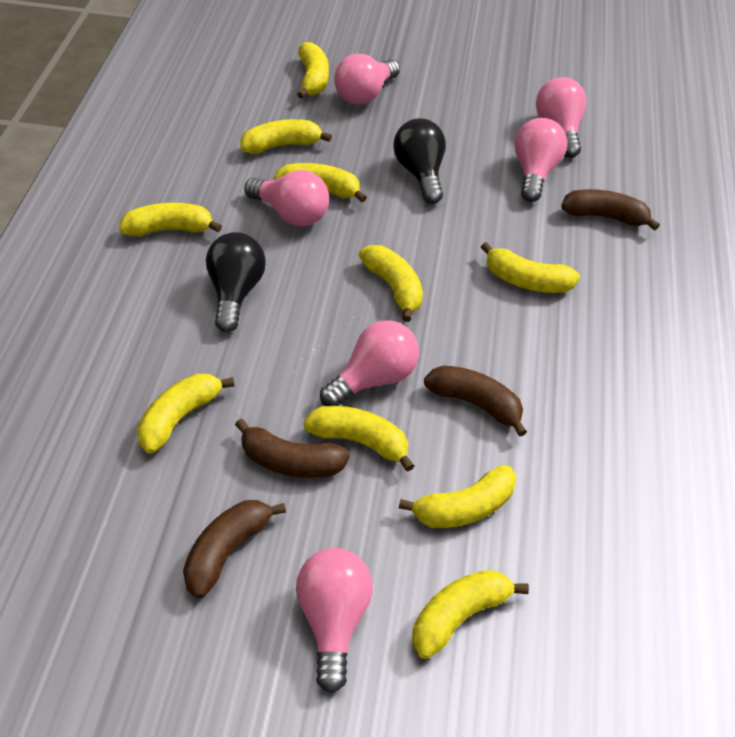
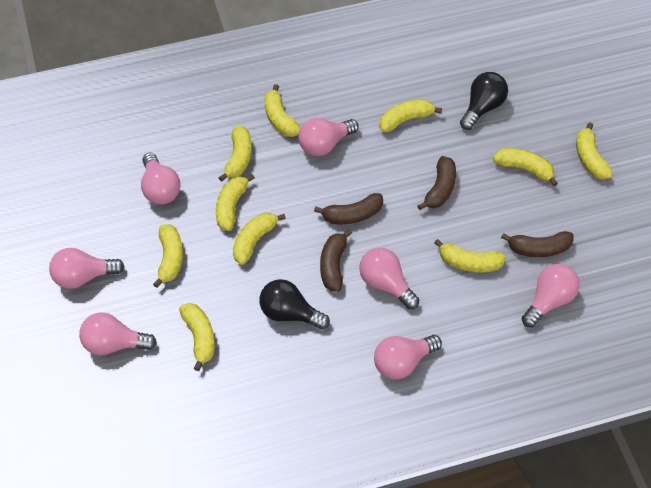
pink light bulb: [244,170,329,227] [296,548,373,693] [320,320,419,406] [334,54,400,105] [515,118,567,202] [536,77,586,158] = 6 -> [49,248,125,289] [79,312,157,355] [141,153,181,204] [298,118,359,156] [359,248,419,309] [374,335,442,379] [522,264,580,327] = 7

